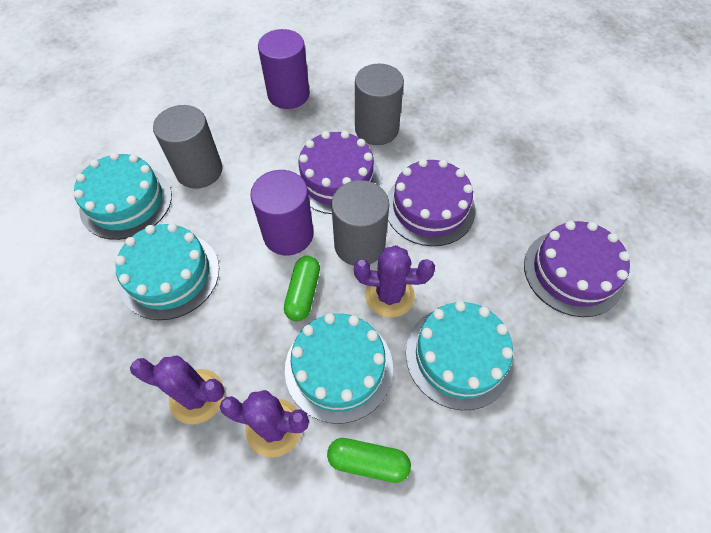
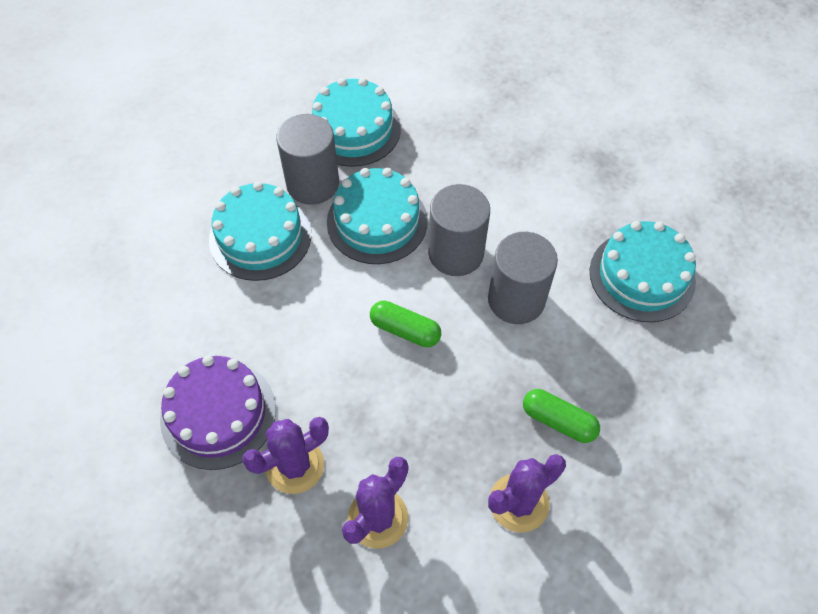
purple cake: [295,131,381,214] [387,159,475,246] [524,221,630,317] = 3 -> [160,355,276,470] = 1
purple cylinder: [250,170,314,255] [258,29,310,109] = 2 -> none = 0

